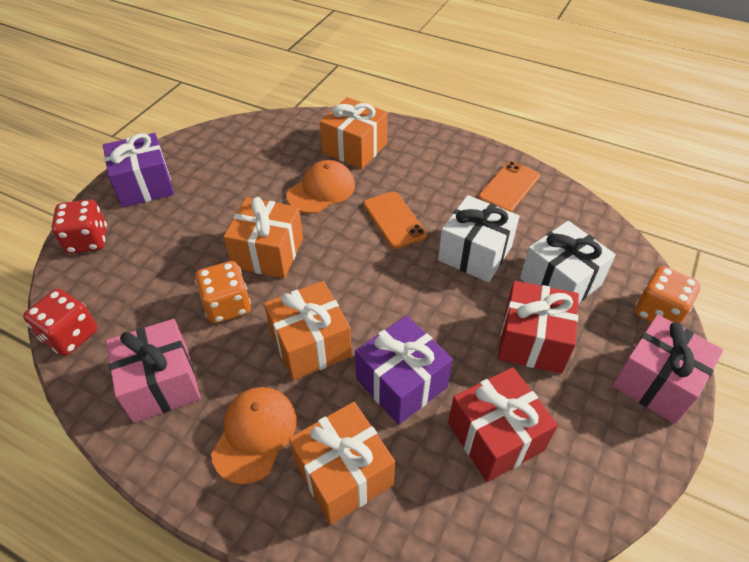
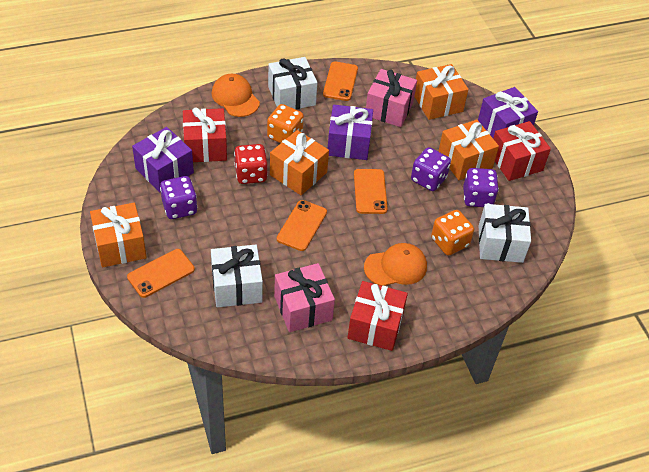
orange phone: [364,191,427,249] [478,161,540,212] = 2 -> [127,249,195,298] [277,200,327,251] [323,61,358,101] [354,169,388,214] = 4
purple dice: none = 0 -> [160,176,197,219] [411,147,451,191] [463,168,499,207] = 3
purple gift: [103,133,174,207] [355,315,453,425] = 2 -> [132,127,194,193] [328,105,373,160] [478,87,538,138] = 3
red dice: [23,289,97,356] [52,199,107,254] = 2 -> [234,144,268,184] = 1
red gift: [448,367,558,482] [498,281,579,374] = 2 -> [183,107,227,162] [347,281,408,351] [493,121,551,181] = 3
white gift: [438,195,520,282] [520,221,616,303] = 2 -> [211,245,263,307] [268,57,317,109] [479,204,531,263] = 3

